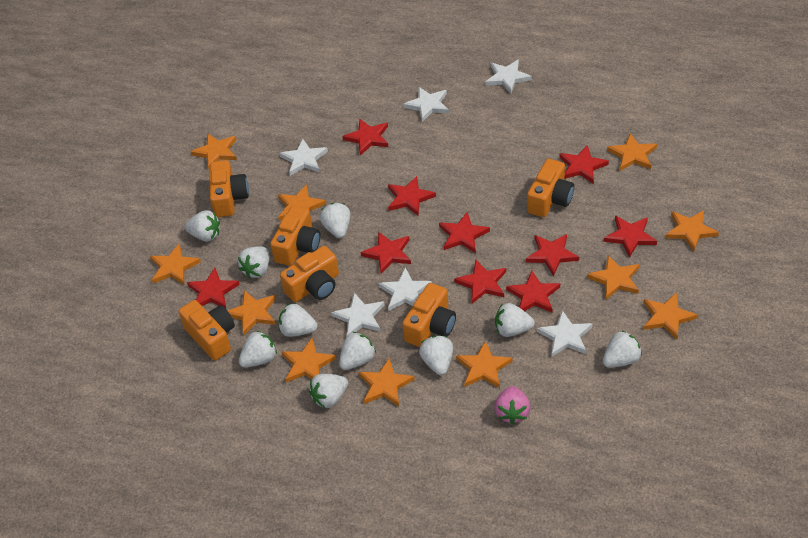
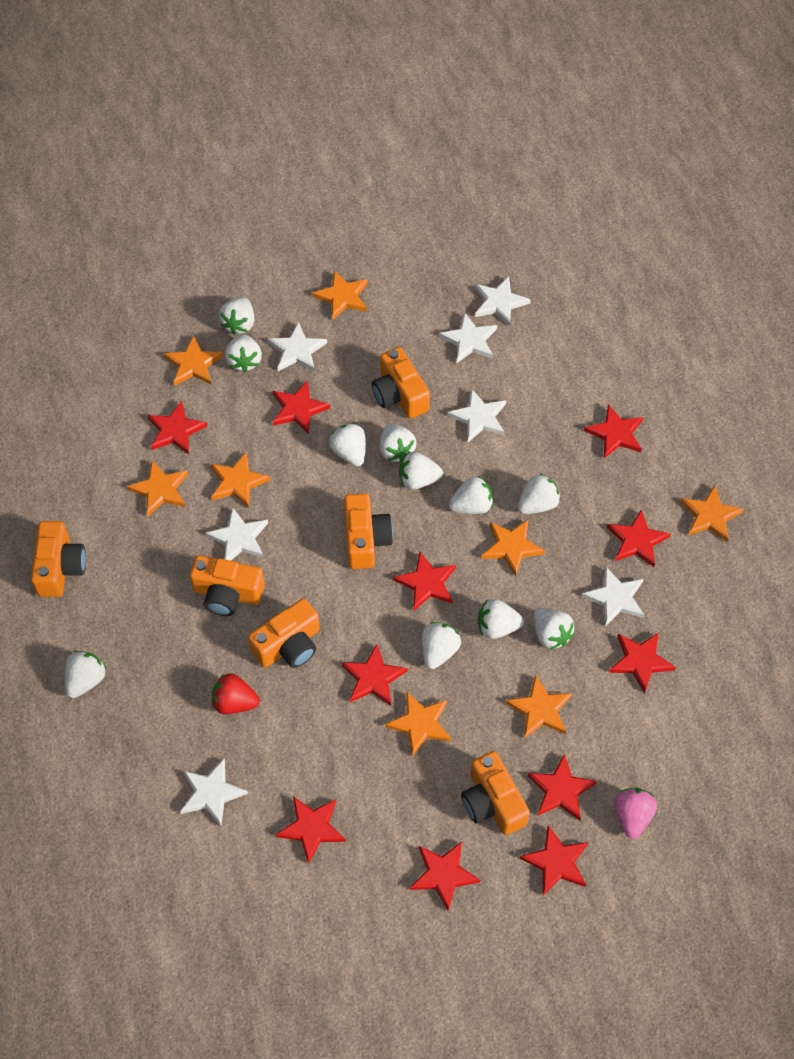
orange star: [150,244,201,285] [191,134,237,170] [228,290,276,335] [278,185,326,221] [282,338,336,383] [358,358,415,406] [456,340,513,388] [587,255,639,299] [607,133,657,171] [644,292,698,339] [665,210,719,251] = 11 -> [127,460,188,517] [163,336,223,386] [211,452,270,508] [312,270,368,320] [385,692,451,757] [481,519,545,577] [506,675,572,738] [680,485,744,542] = 8
red star: [187,268,240,309] [342,119,388,156] [360,231,411,274] [388,176,436,216] [439,212,490,253] [454,260,506,304] [506,271,560,312] [526,234,579,276] [559,145,609,184] [603,216,657,258] = 10 -> [147,401,208,454] [273,381,330,434] [276,796,346,864] [341,644,408,706] [393,552,456,610] [410,841,481,910] [520,825,588,895] [528,754,597,821] [584,404,643,458] [607,509,671,567] [609,632,676,694] = 11
red strawberry: none = 0 -> [212,673,260,714] = 1
white star: [279,139,328,176] [331,293,385,335] [379,268,432,311] [403,87,449,122] [485,60,532,94] [537,310,592,357] = 6 -> [180,759,248,826] [206,507,268,561] [268,322,327,372] [439,312,497,363] [448,389,506,442] [475,276,531,327] [581,566,644,627] = 7
white strawberry: [184,210,220,241] [238,246,269,278] [239,331,277,367] [279,304,318,337] [309,374,348,408] [320,203,350,238] [339,332,376,370] [419,336,453,375] [495,303,535,337] [603,330,642,368] = 10 -> [65,651,106,698] [219,297,254,335] [225,334,262,373] [329,423,366,467] [379,423,416,463] [399,452,443,490] [422,622,461,669] [449,476,493,514] [478,599,524,639] [518,473,561,514] [533,608,575,650] = 11

